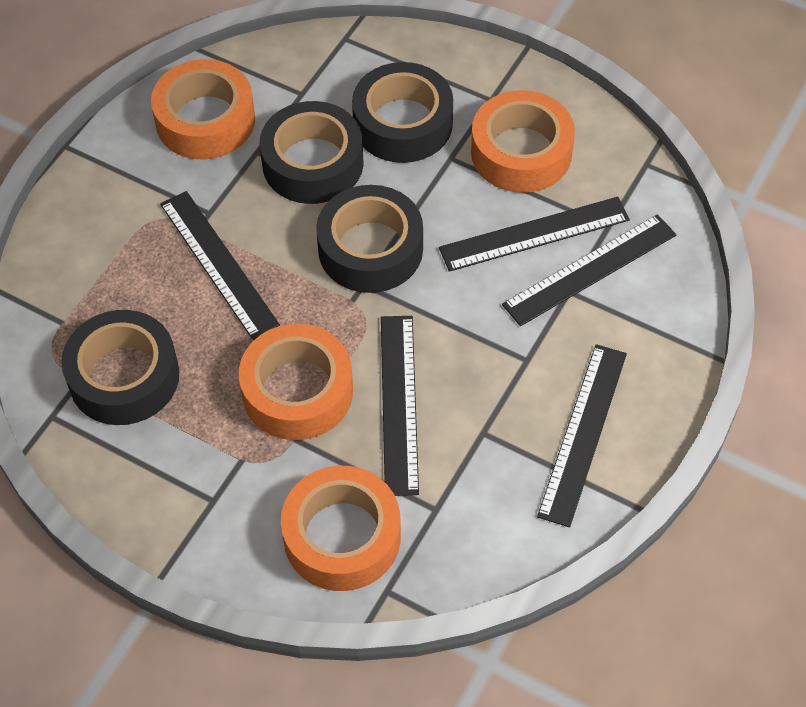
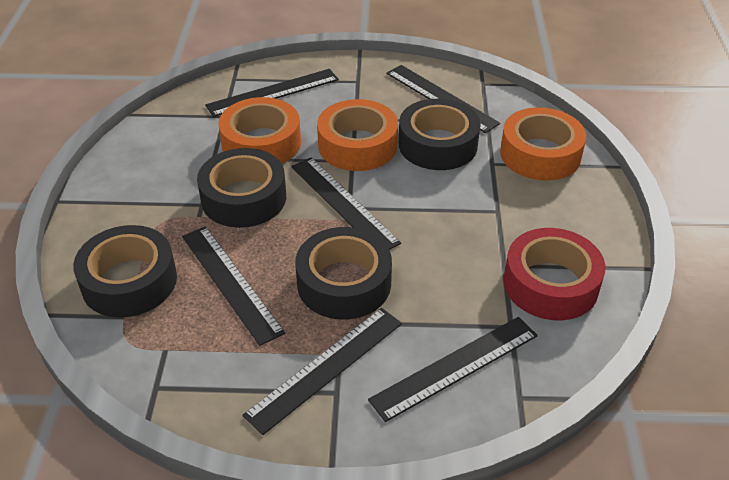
black ruler: [160,191,280,340] [381,316,419,496] [439,197,630,272] [502,214,676,326] [537,344,627,527] = 5 -> [182,226,285,346] [205,69,339,117] [242,308,402,435] [291,157,401,250] [368,317,538,422] [386,65,500,133] = 6
orange tape: [151,59,255,159] [239,324,353,440] [281,466,401,591] [471,90,575,193] = 4 -> [218,97,301,164] [317,99,398,171] [500,107,586,181] = 3
red tape: none = 0 -> [504,228,605,320] = 1

